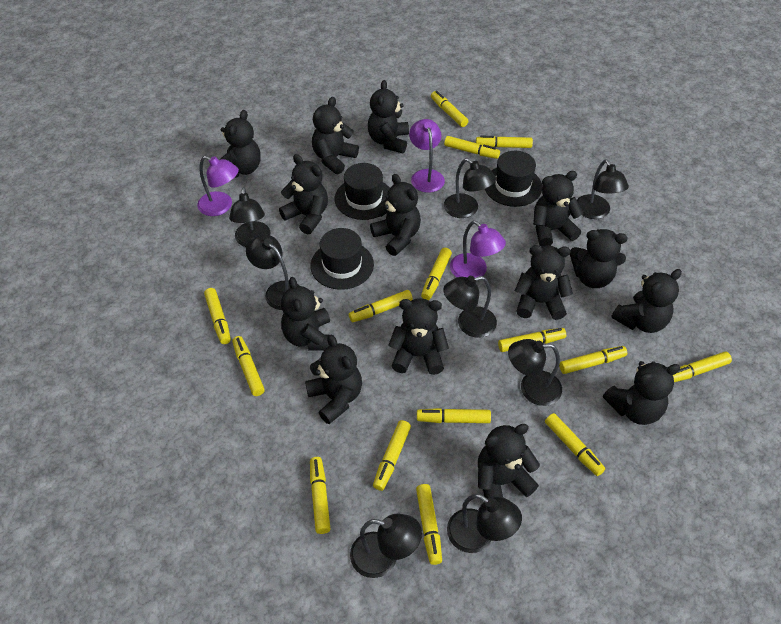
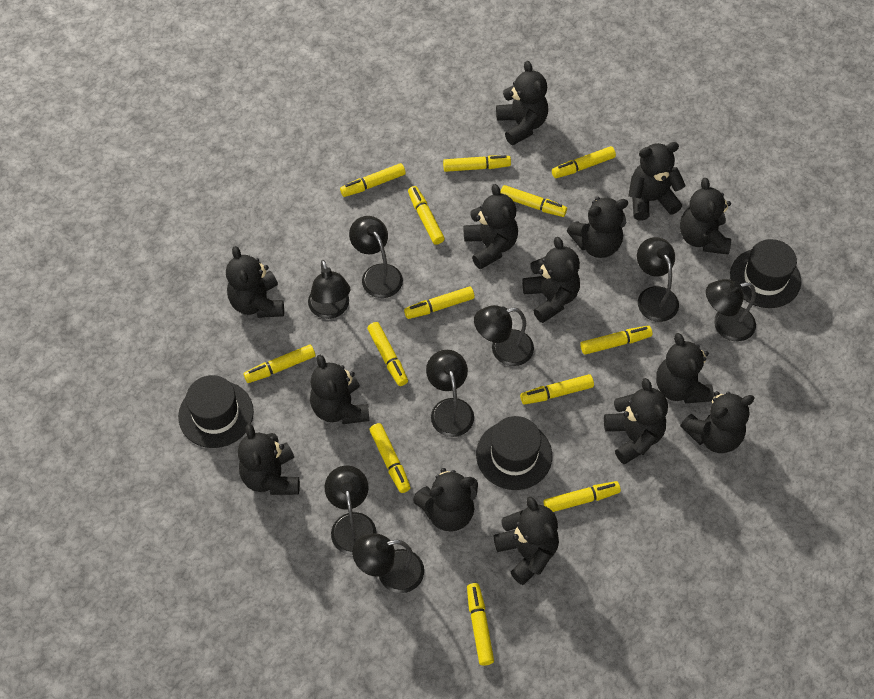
purple lamp: [197,156,239,216] [409,119,445,193] [450,221,506,278] = 3 -> none = 0
yellow marker: [204,288,231,344] [232,336,265,396] [310,457,330,534] [349,290,413,322] [373,420,411,491] [416,484,442,565] [417,408,491,423] [421,248,452,300] [431,91,468,127] [444,136,500,159] [476,136,533,148] [498,328,566,352] [545,413,605,476] [559,346,627,374] [673,352,732,382] = 15 -> [243,345,315,383] [340,163,406,197] [367,322,408,386] [369,423,411,493] [404,287,475,319] [408,186,445,245] [443,155,511,172] [467,583,494,666] [500,185,567,217] [520,374,594,405] [544,481,621,512] [552,146,616,178] [580,326,652,355] = 13

